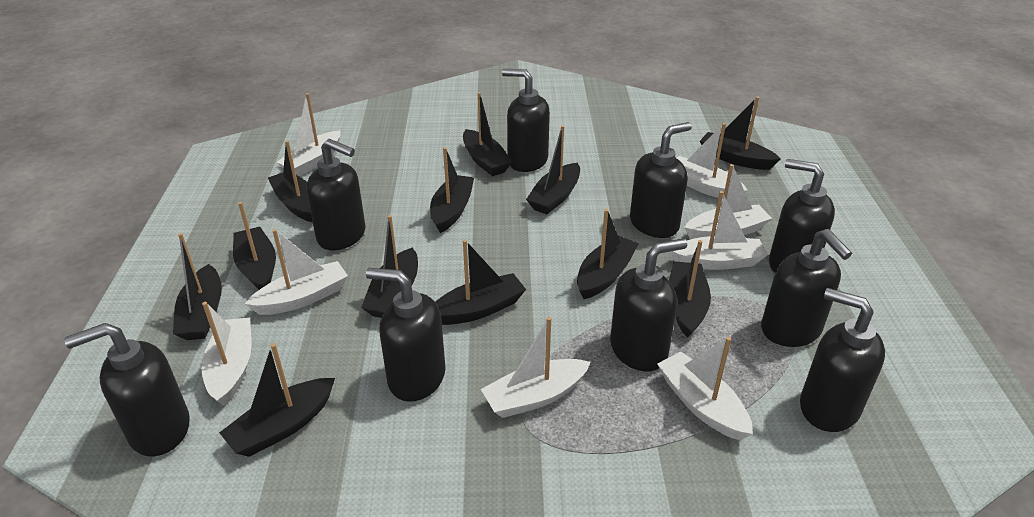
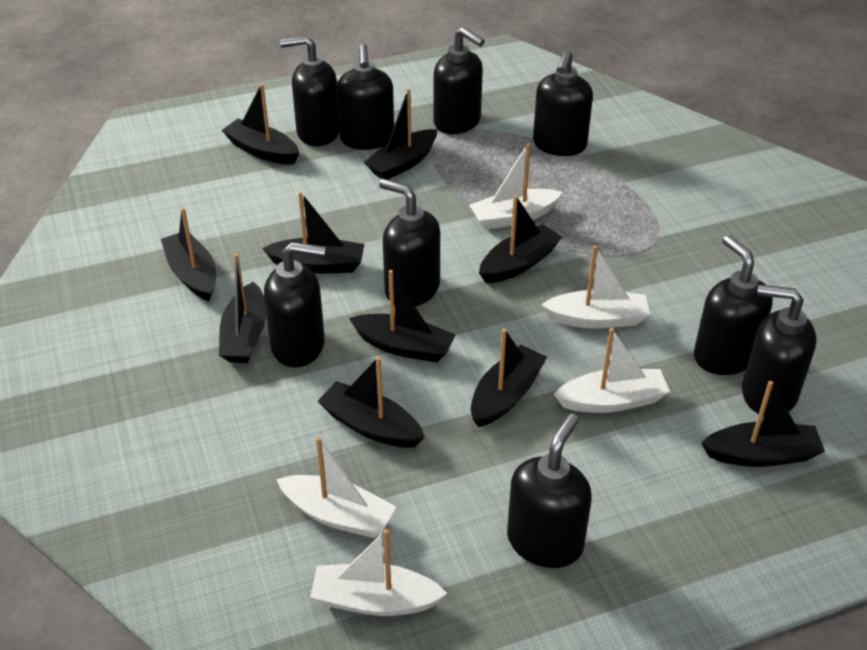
black boat: [173,233,222,340] [219,343,335,457] [233,202,276,290] [268,140,312,222] [361,215,418,318] [430,147,474,233] [435,239,526,325] [463,92,512,176] [526,125,580,214] [577,209,639,299] [669,240,711,338] [700,97,781,170] = 12 -> [161,208,216,302] [219,253,266,363] [222,84,299,164] [262,191,364,274] [318,357,425,448] [349,270,456,363] [364,89,437,180] [471,329,547,427] [479,195,562,283] [701,381,825,467] = 10
white boat: [201,302,252,406] [245,229,348,315] [276,93,341,177] [481,317,590,418] [657,337,753,440] [670,191,767,270] [677,123,748,200] [684,164,772,240] = 8 -> [276,437,396,538] [310,529,447,616] [469,143,562,230] [541,245,650,328] [554,328,670,413] = 5

